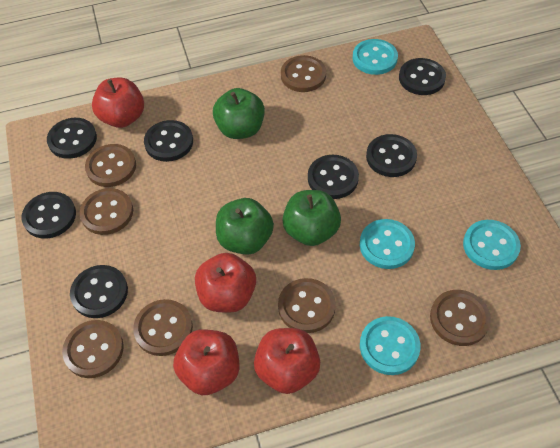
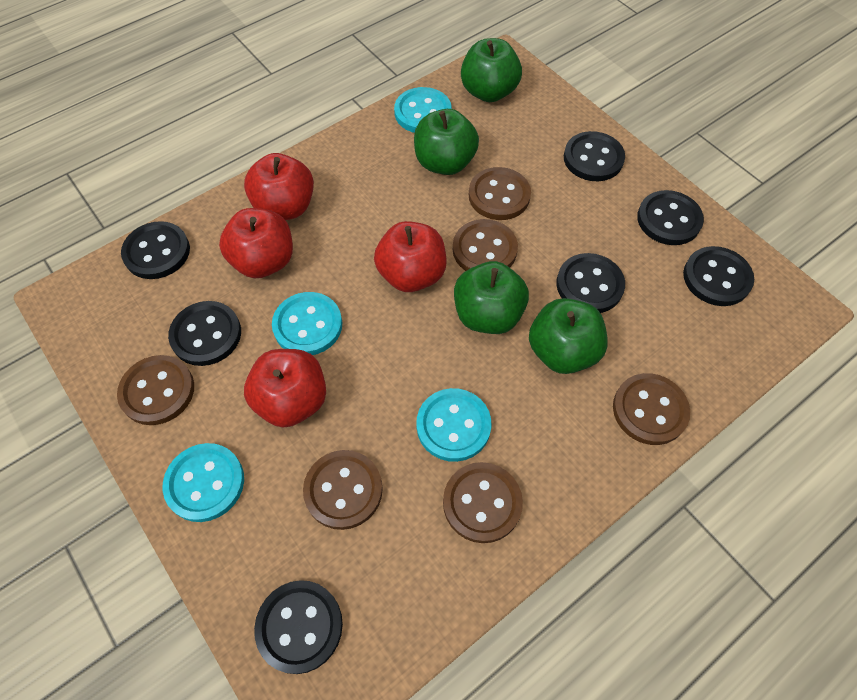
brown button: [62,320,124,378] [80,188,133,235] [85,144,136,187] [133,299,193,356] [278,278,336,333] [281,55,326,92] [430,290,491,346] = 7 -> [117,355,194,425] [303,450,383,530] [443,462,523,543] [453,219,518,271] [469,167,531,220] [613,373,690,445] = 6
green apple: [213,88,265,139] [216,198,274,255] [282,190,341,246] = 3 -> [414,109,479,175] [454,261,529,334] [461,38,522,102] [529,298,608,374] = 4

